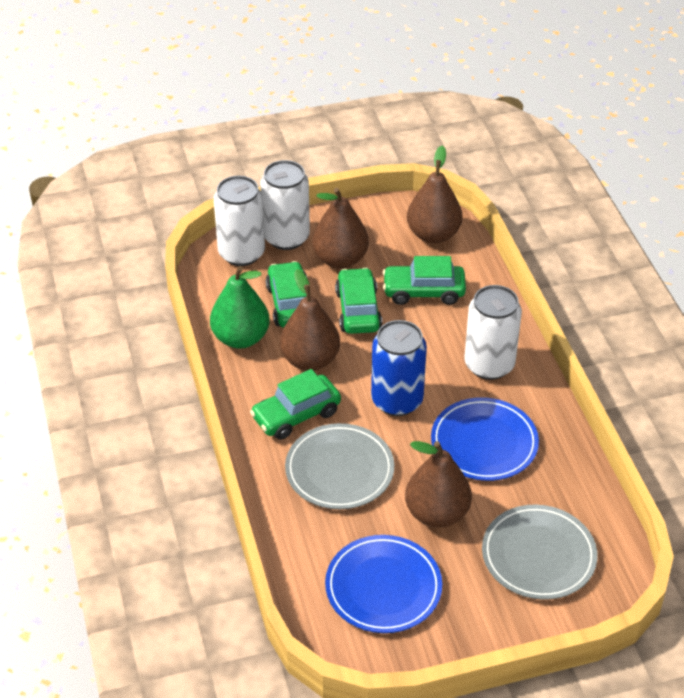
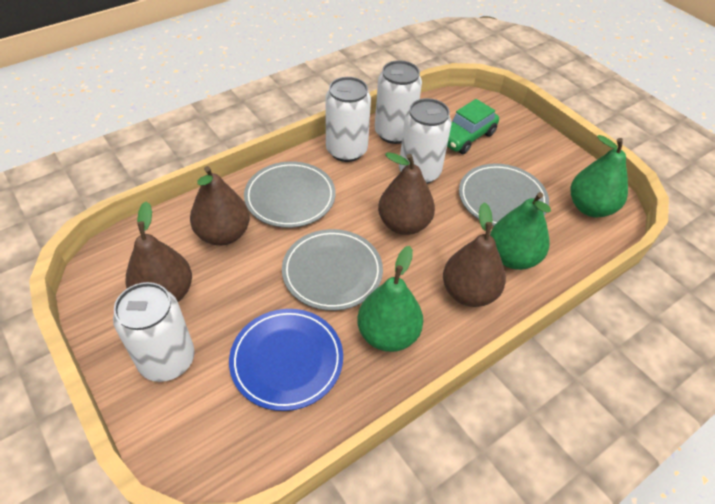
blue can: [371,320,427,416] = 1 -> none = 0
blue plate: [325,535,442,633] [431,397,539,481] = 2 -> [229,309,343,411] = 1
green car: [250,369,341,440] [266,261,307,328] [335,268,382,334] [383,256,466,305] = 4 -> [447,99,499,154] = 1
green pear: [210,266,270,349] = 1 -> [357,246,423,352] [490,192,551,270] [571,135,628,217] = 3
grey plate: [285,423,395,509] [482,505,597,600] = 2 -> [244,161,335,228] [282,229,383,311] [459,163,549,226] = 3
white can: [214,176,265,266] [260,160,310,250] [464,285,522,380] = 3 -> [113,282,195,382] [325,77,371,162] [375,60,422,144] [399,98,452,184] = 4

